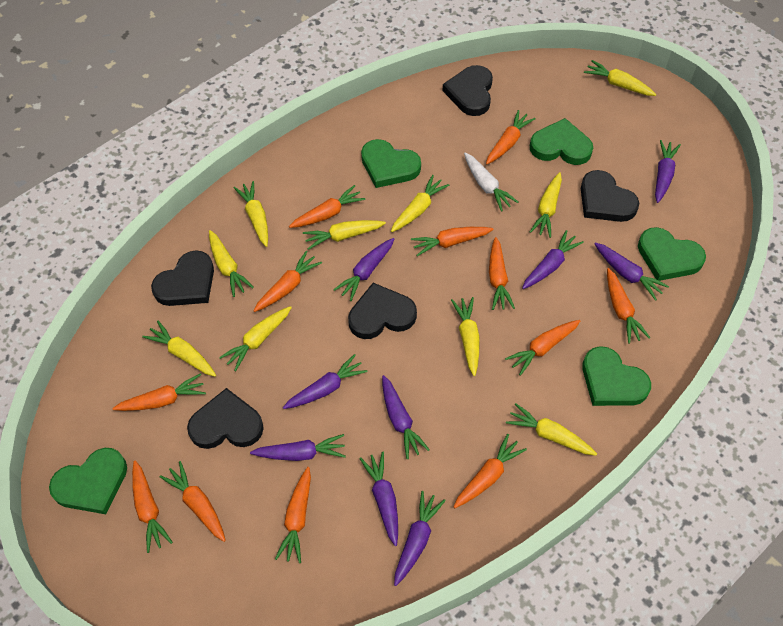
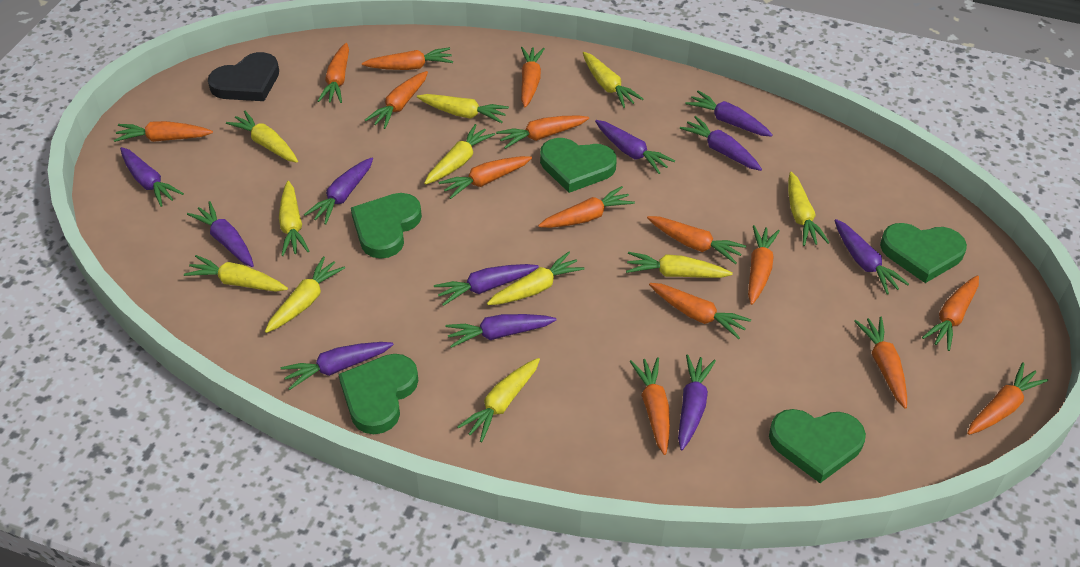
black heart: [151,250,214,306] [187,388,264,449] [348,283,417,339] [442,65,493,116] [581,170,639,222] = 5 -> [208,52,279,101] = 1
orange carrot: [112,373,206,411] [132,461,173,553] [159,461,226,542] [253,251,322,312] [275,467,311,563] [289,185,365,228] [411,227,494,256] [454,434,527,508] [486,110,536,164] [489,237,515,310] [505,320,580,376] [607,268,650,344] = 12 -> [114,121,213,142] [318,43,349,103] [362,47,453,70] [365,71,428,129] [439,156,532,199] [496,115,589,149] [521,47,545,108] [538,186,635,228] [630,357,670,455] [647,216,746,264] [649,283,751,339] [748,225,780,305] [854,317,907,409] [922,275,979,351] [967,363,1048,435] = 15
purple carrot: [250,434,346,461] [283,354,368,409] [333,238,394,301] [359,452,398,546] [382,375,430,459] [394,491,446,586] [522,230,584,289] [594,242,669,301] [655,140,681,203] = 9 -> [120,147,184,207] [187,201,254,267] [281,342,394,390] [304,158,373,225] [434,264,539,306] [445,314,556,348] [595,120,675,174] [678,354,716,450] [680,116,762,171] [686,90,773,137] [834,219,909,294] = 11
white carrot: [464,152,518,212] = 1 -> none = 0
yellow carrot: [142,321,216,377] [209,230,254,297] [219,306,292,371] [234,181,268,247] [303,220,386,250] [391,175,449,232] [451,297,479,376] [506,403,597,456] [530,172,562,238] [584,60,656,96] = 10 -> [184,255,288,292] [226,111,298,163] [265,256,345,333] [279,181,309,256] [417,94,509,123] [424,124,495,185] [457,358,540,442] [487,252,584,305] [583,52,643,108] [626,252,733,278] [788,172,830,246] = 11

